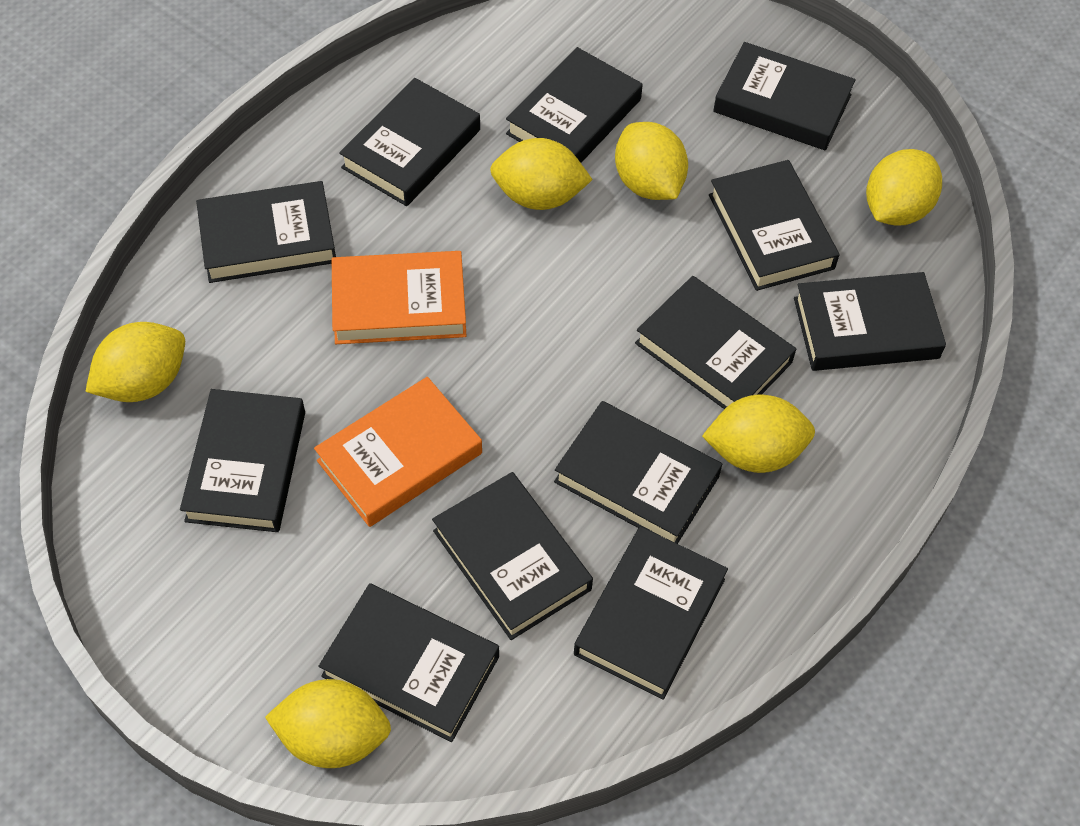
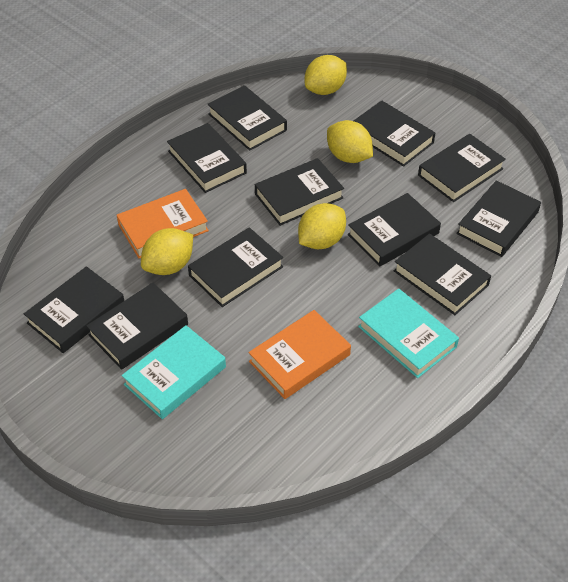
black book: [180,389,305,532] [196,181,336,283] [318,583,499,742] [339,78,480,206] [432,472,593,640] [506,47,643,163] [554,401,722,544] [574,527,728,700] [635,276,796,409] [709,160,839,291] [713,42,856,150] [794,272,946,371] = 12 -> [24,266,124,353] [86,283,188,370] [167,123,247,193] [188,227,283,307] [207,85,287,151] [255,158,344,226] [348,193,441,266] [354,100,435,167] [394,233,491,315] [418,134,506,202] [456,180,541,257] = 11
turquoise book: none = 0 -> [122,325,226,419] [358,288,459,378] = 2
yellow lemon: [85,322,185,402] [265,679,391,768] [490,138,593,210] [615,122,688,200] [702,394,815,473] [866,149,942,226] = 6 -> [141,228,193,275] [298,203,346,249] [305,55,347,95] [327,120,373,163] = 4

